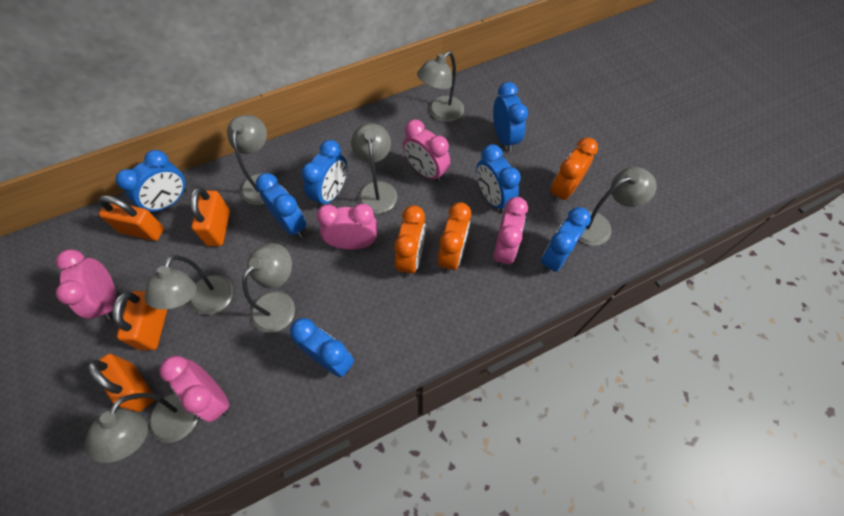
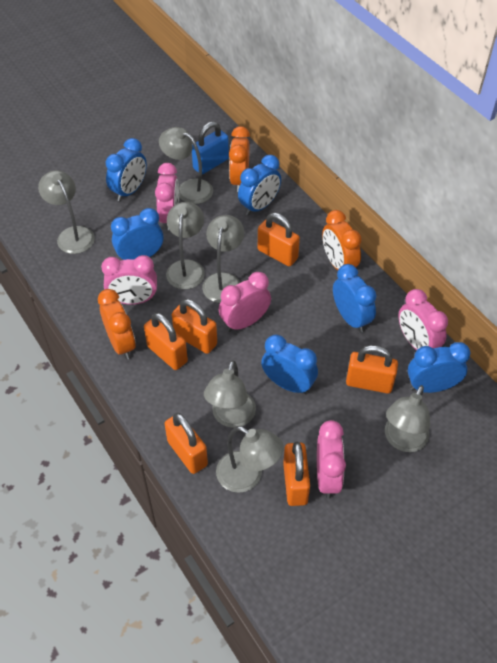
blue clock: [116,150,187,215] [256,173,306,238] [290,318,354,377] [301,140,347,208] [476,144,521,213] [493,82,528,152] [541,207,591,274] = 7 -> [106,138,147,201] [111,208,163,260] [238,155,281,216] [261,334,318,394] [333,264,376,333] [408,342,470,393] = 6
blue padlock: none = 0 -> [192,121,229,174] = 1
orange padlock: [87,354,154,412] [98,195,164,241] [112,291,168,350] [190,187,230,246] = 4 -> [144,313,188,370] [165,413,208,474] [172,299,217,354] [258,213,300,266] [283,442,310,506] [346,345,398,394] = 6

